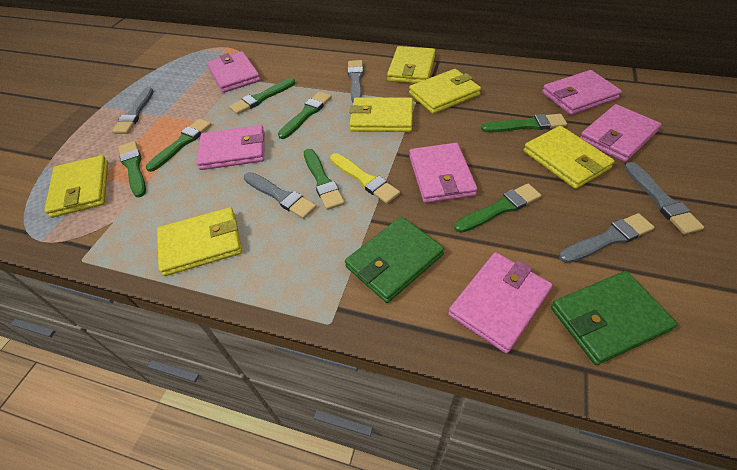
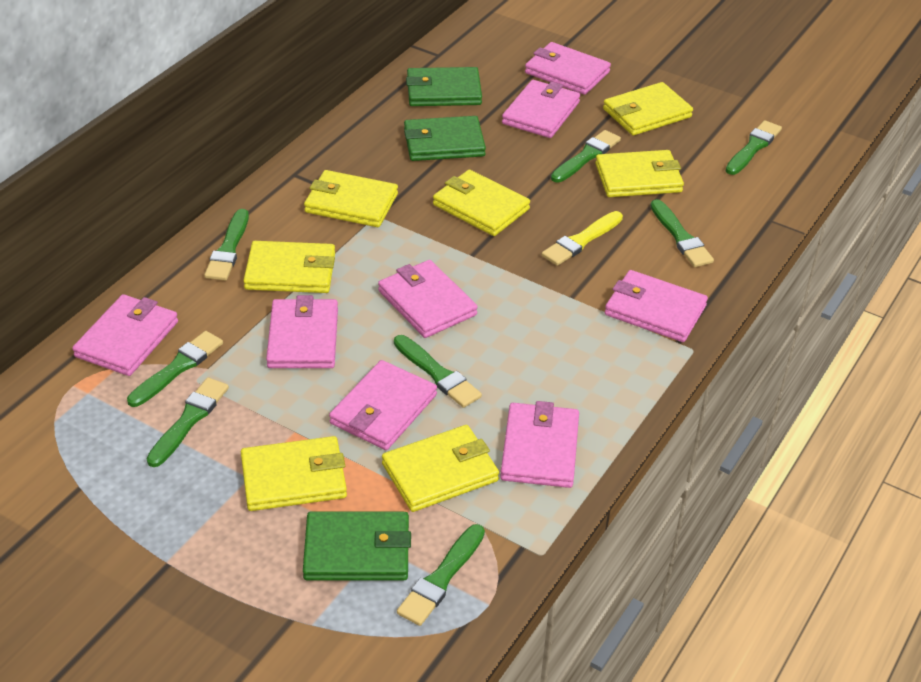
green brush: [119,141,146,197] [146,119,212,172] [229,78,295,115] [278,91,332,139] [304,149,345,210] [454,184,541,233] [481,114,567,132] = 7 -> [127,331,223,407] [146,377,229,467] [204,209,249,280] [394,335,482,408] [397,524,485,626] [551,130,621,182] [651,199,714,267] [726,120,782,175] = 8
green wallet: [345,217,444,303] [551,271,677,365] = 2 -> [303,511,411,580] [404,116,486,161] [406,67,482,106] = 3
grey brush: [112,87,154,134] [244,172,317,219] [348,60,363,102] [559,213,655,263] [624,162,704,235] = 5 -> none = 0
pink wallet: [196,125,265,170] [207,51,261,93] [409,143,477,203] [448,252,553,354] [542,70,622,115] [580,104,661,162] = 6 -> [72,294,178,376] [266,295,338,368] [329,360,437,450] [378,260,478,338] [500,401,579,488] [502,80,580,138] [525,42,611,95] [605,270,708,342] = 8
yellow wallet: [44,155,108,218] [157,207,242,276] [349,97,413,132] [387,46,436,83] [409,69,481,114] [523,126,615,189] = 6 -> [241,436,347,511] [243,241,335,293] [304,170,398,227] [382,425,499,512] [433,170,530,236] [595,150,684,197] [603,82,693,136] = 7

